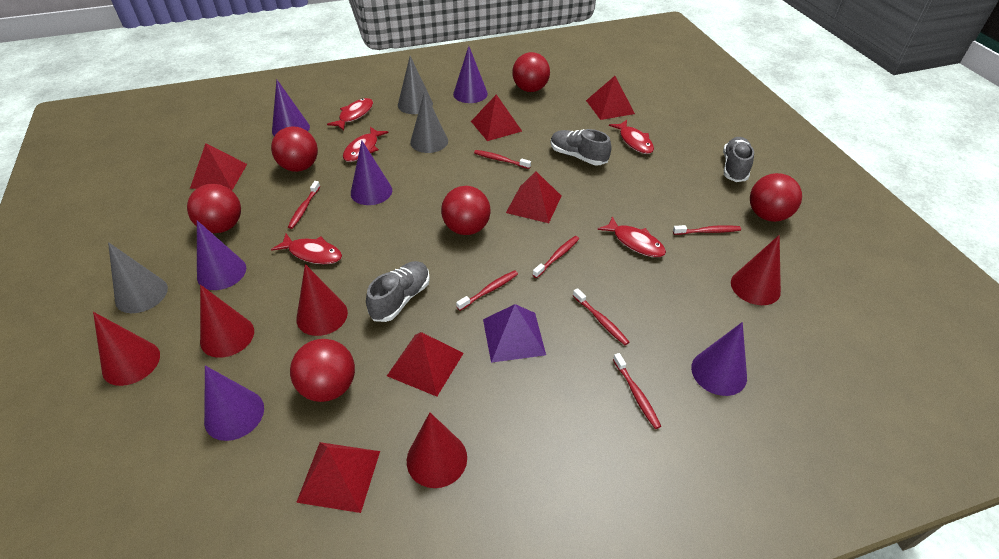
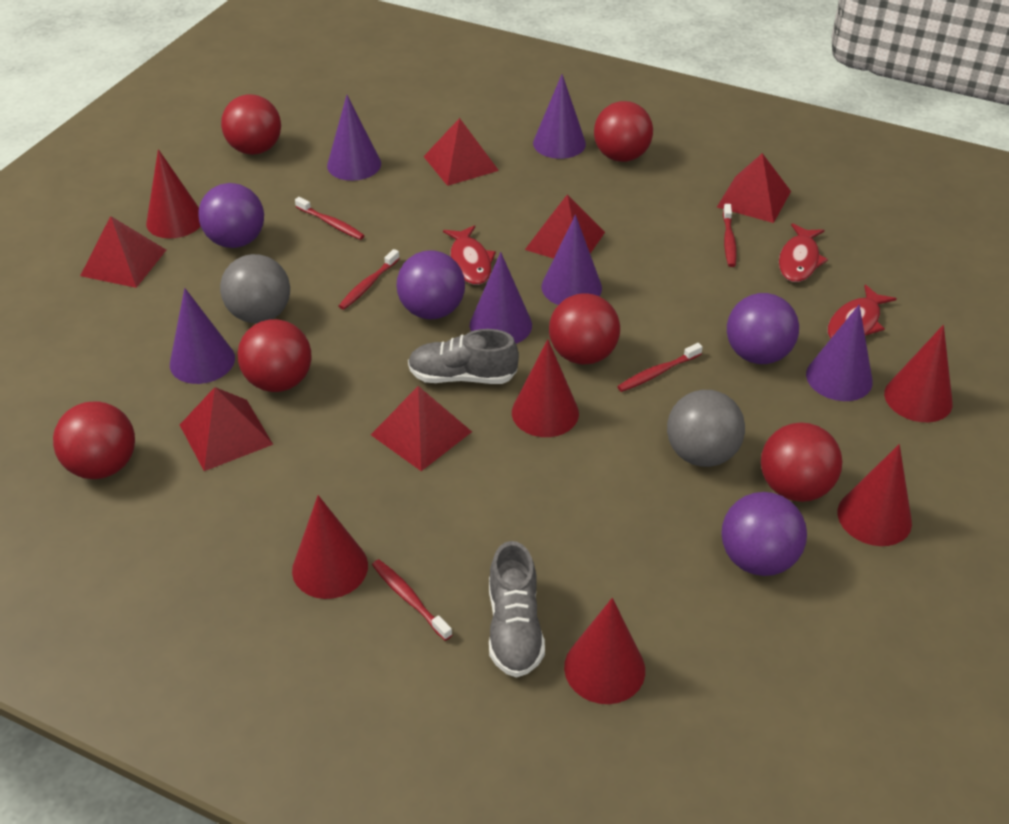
grey ball: none = 0 -> [220,254,290,323] [667,390,745,467] = 2
grey cone: [108,242,168,313] [398,56,433,114] [410,91,448,153] = 3 -> none = 0
grey shoe: [366,261,430,322] [551,129,611,165] [723,137,754,182] = 3 -> [408,329,519,384] [489,541,545,678] = 2
purple ball: none = 0 -> [198,183,264,248] [396,250,465,319] [721,492,807,576] [727,293,799,364] = 4
purple pyramid: [483,304,546,363] = 1 -> none = 0
red cone: [93,312,160,386] [200,285,254,358] [296,264,348,336] [407,412,467,488] [731,235,781,305] = 5 -> [146,149,201,238] [292,495,368,599] [512,339,579,437] [564,598,645,704] [837,444,912,546] [884,325,953,422] = 6
red fish: [271,233,342,264] [327,98,373,131] [343,127,389,162] [597,216,666,257] [609,120,654,154] = 5 -> [443,225,496,285] [779,223,828,282] [828,284,897,339] = 3
red toothbrush: [288,181,320,229] [456,270,518,311] [474,150,531,169] [533,236,579,278] [573,288,629,345] [613,353,661,429] [673,225,741,235] = 7 -> [295,197,365,240] [339,249,400,310] [372,559,452,641] [617,343,703,392] [723,204,737,267] = 5

